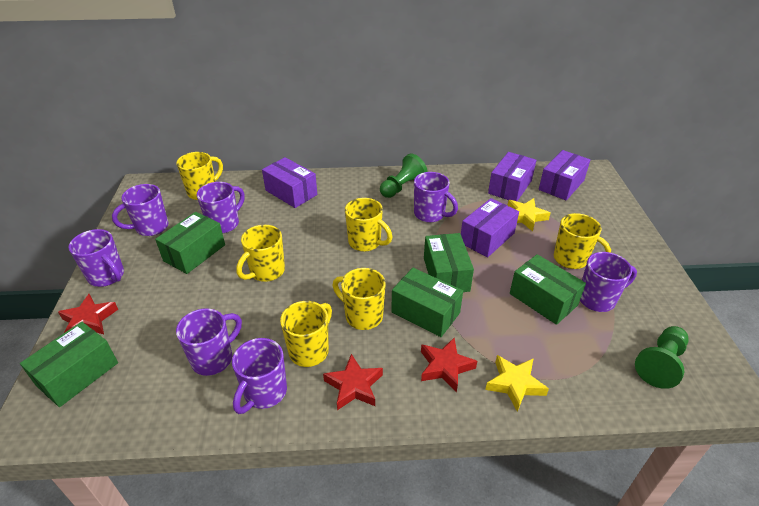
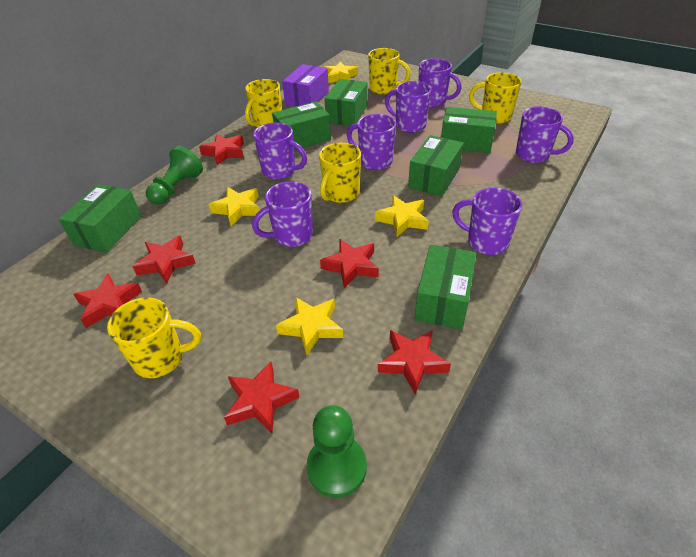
green box: [20,322,118,407] [155,212,225,274] [391,268,463,337] [424,233,474,292] [510,254,586,325] = 5 -> [59,184,141,253] [272,102,331,150] [324,79,368,126] [408,135,464,196] [415,245,476,330] [441,107,497,153] = 6
purple box: [262,157,317,208] [461,198,519,257] [488,152,536,201] [539,150,590,200] = 4 -> [282,64,329,107] = 1
red star: [58,294,118,334] [323,354,383,410] [421,337,477,392] = 3 -> [73,274,142,328] [132,236,196,284] [199,134,244,165] [224,361,299,434] [320,239,379,288] [378,330,451,395] = 6
yellow mug: [176,152,223,200] [236,225,285,282] [280,301,332,367] [332,268,386,330] [345,198,393,252] [554,213,611,269] = 6 -> [107,297,201,378] [245,79,282,127] [319,143,361,203] [368,48,411,95] [469,72,522,124] = 5
yellow star: [485,355,549,412] [507,198,551,232] = 2 -> [209,187,260,226] [276,297,343,356] [323,61,358,84] [375,195,429,237] = 4

